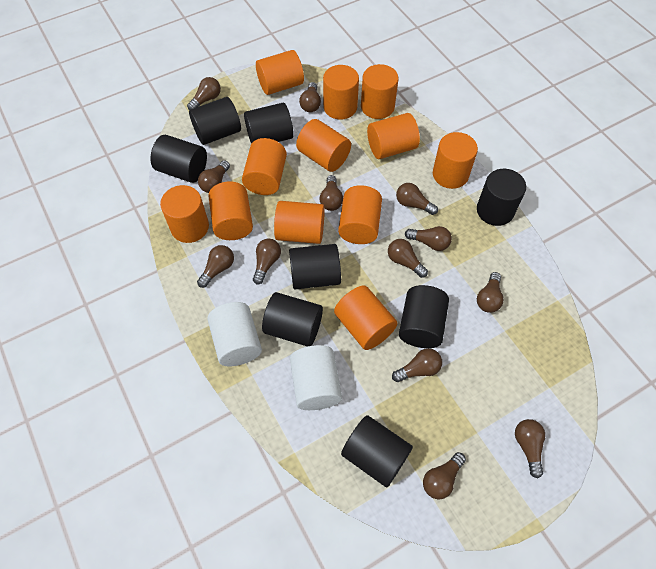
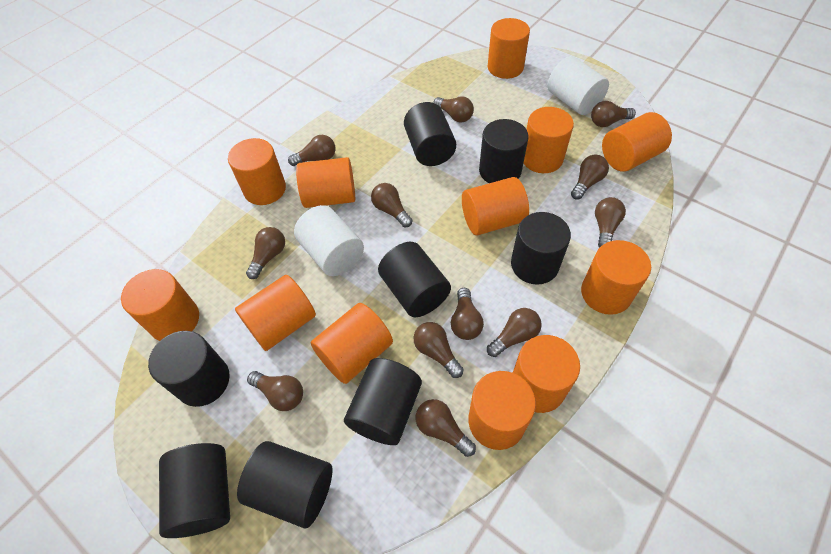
brown light bulb: [187,77,221,110] [197,245,234,288] [198,160,230,193] [253,239,281,284] [299,82,321,112] [320,175,343,211] [388,239,428,278] [392,348,442,382] [396,183,438,215] [405,226,452,251] [423,452,466,499] [477,272,504,313] [515,419,545,478] = 13 -> [246,227,285,279] [247,371,303,411] [288,135,335,166] [371,183,412,227] [414,322,464,378] [416,399,476,457] [433,97,474,122] [451,288,484,340] [487,308,542,357] [571,155,609,200] [591,101,636,127] [595,197,626,248] = 12

